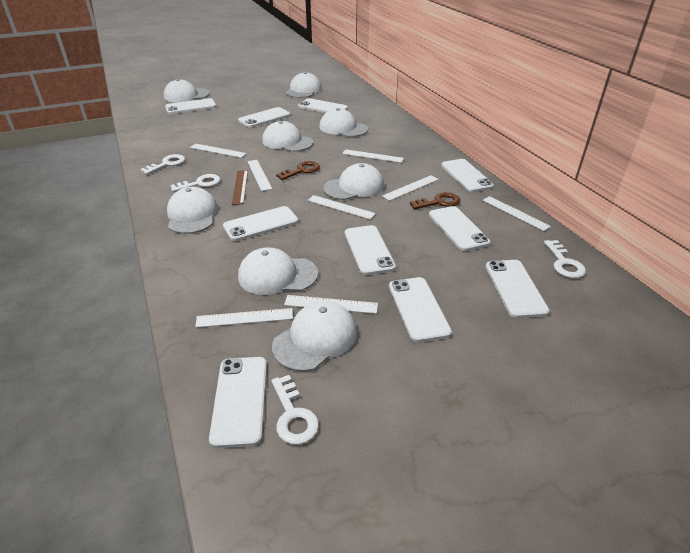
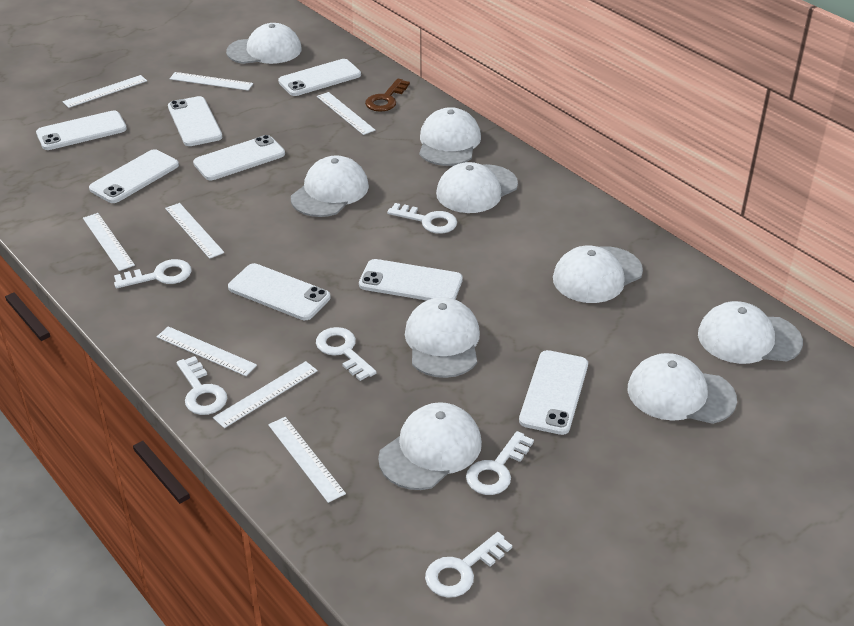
brown key: [276,161,320,180] [410,192,460,209] = 2 -> [365,79,410,112] = 1
brown ruler: [232,170,248,205] = 1 -> none = 0
white cap: [164,79,210,102] [167,187,218,234] [238,247,318,295] [262,121,313,152] [272,301,357,372] [285,72,322,98] [319,108,368,137] [323,163,384,200] = 8 -> [226,23,302,64] [291,155,369,217] [378,402,482,490] [405,297,480,378] [419,107,481,166] [436,162,518,213] [553,246,643,303] [628,353,737,424] [698,301,803,364] = 9
white key: [140,154,185,175] [170,174,220,192] [271,375,319,445] [544,240,586,278] = 4 -> [114,259,192,288] [176,356,227,415] [316,327,377,381] [387,203,457,234] [425,532,512,598] [466,431,534,495] = 6
white phone: [165,98,216,114] [209,357,267,448] [223,206,298,241] [238,107,290,128] [298,98,348,113] [345,225,396,275] [389,277,452,342] [429,206,491,251] [441,159,494,192] [485,260,550,318] = 10 -> [36,110,127,150] [89,149,179,203] [168,96,222,146] [193,135,285,180] [228,263,331,320] [278,59,361,96] [359,259,463,301] [519,350,588,435] = 8

